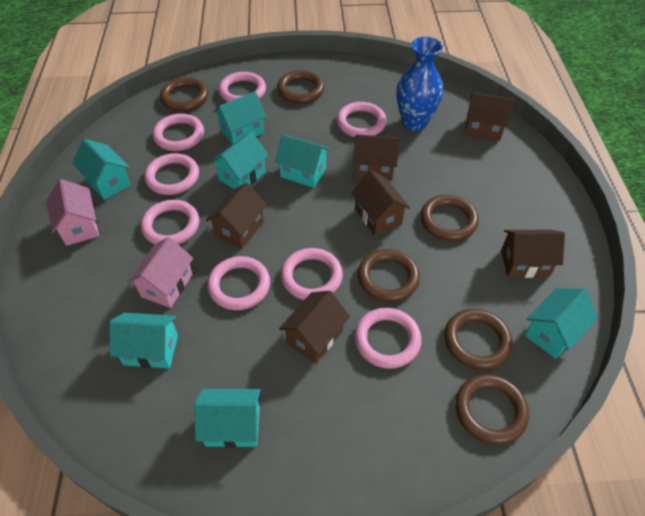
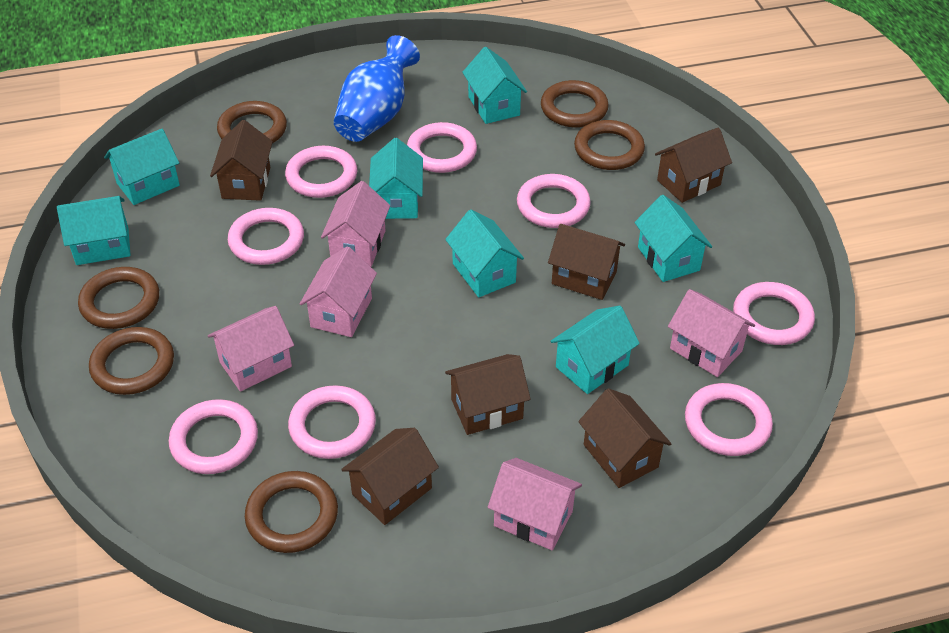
pink house: [47,179,99,246] [128,237,193,308] = 2 -> [208,306,294,392] [300,246,377,337] [321,181,390,267] [488,458,582,550] [668,289,755,377] = 5

